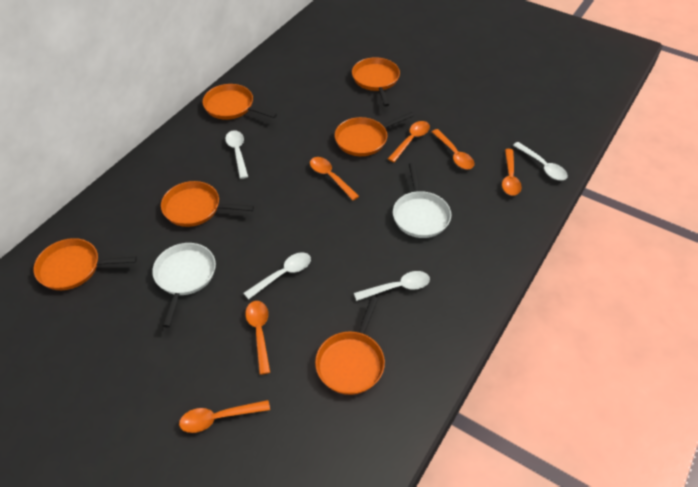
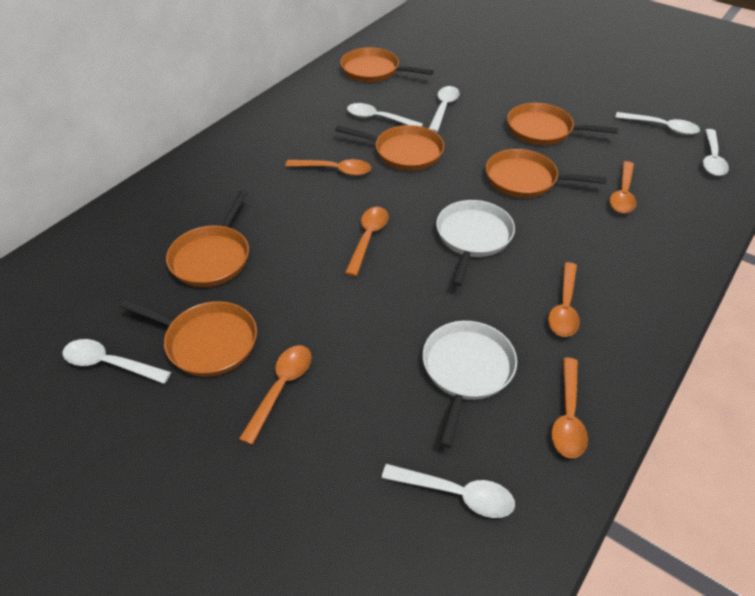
white spoon: [225,130,248,179] [244,252,311,300] [354,271,430,301] [513,142,568,180] = 4 -> [63,339,171,384] [347,103,423,127] [382,464,515,518] [429,86,460,132] [615,112,700,135] [703,129,729,176] = 6

